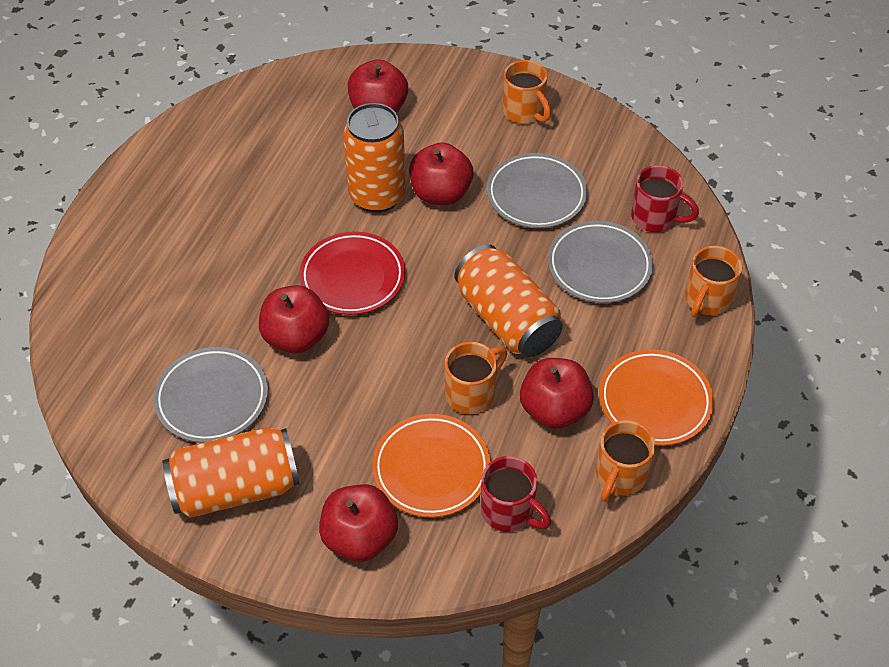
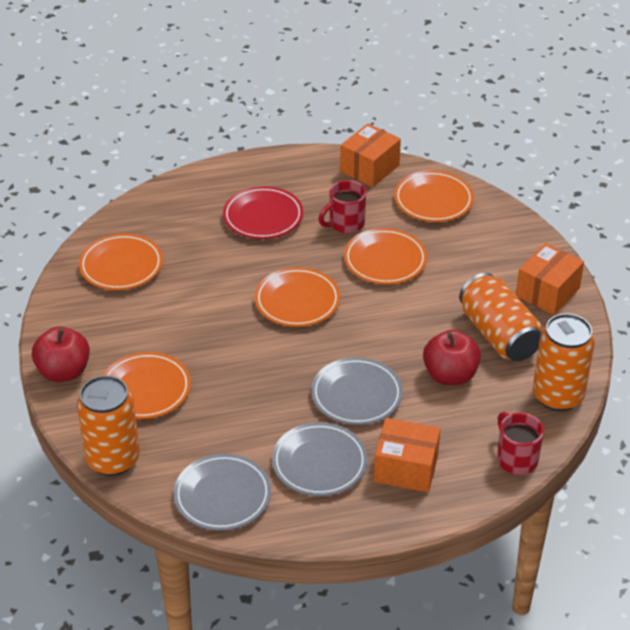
orange box: none = 0 -> [340,124,401,187] [374,418,440,492] [516,243,584,315] = 3
orange mug: [445,342,507,414] [503,60,551,123] [596,420,656,502] [685,246,742,318] = 4 -> none = 0
orange plate: [372,414,491,518] [599,349,714,446] = 2 -> [79,233,163,290] [103,352,191,419] [254,267,340,327] [344,228,427,284] [394,171,474,222] = 5
red apple: [259,285,329,353] [319,484,398,562] [348,59,408,112] [409,143,473,205] [520,358,594,429] = 5 -> [32,326,90,382] [423,330,481,385] = 2

